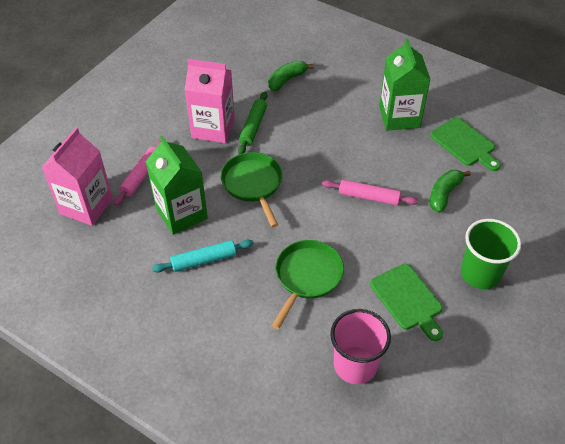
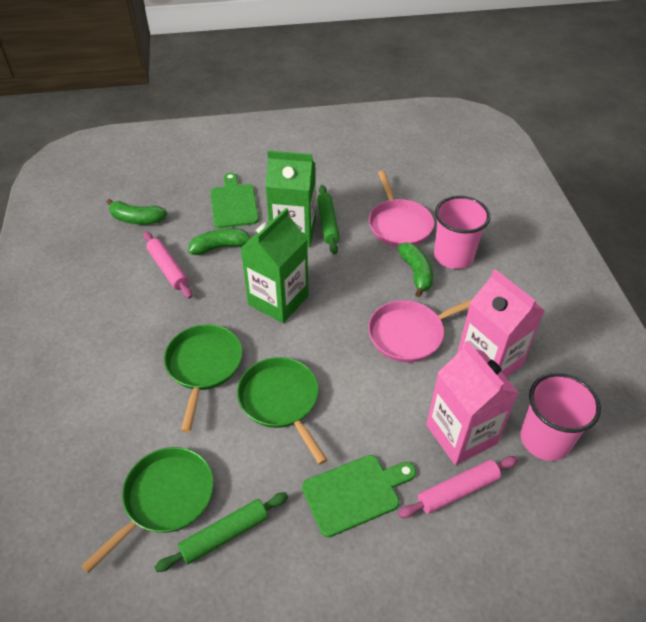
green banana: [268,60,314,91] [430,170,471,213] = 2 -> [106,199,167,224] [189,228,251,255] [398,243,433,297] = 3
green cup: [461,219,521,289] = 1 -> none = 0
green pan: [221,152,283,227] [272,240,344,329] = 2 -> [81,447,214,573] [164,324,242,432] [237,357,328,465] = 3
green rolling pin: [238,91,267,154] = 1 -> [155,492,288,572] [317,185,340,254] = 2
pink cup: [330,309,391,384] = 1 -> [434,196,490,269] [520,373,601,461] = 2
pink pan: none = 0 -> [368,299,472,362] [369,170,434,247] = 2
turquoise rolling pin: [152,240,253,273] = 1 -> none = 0

